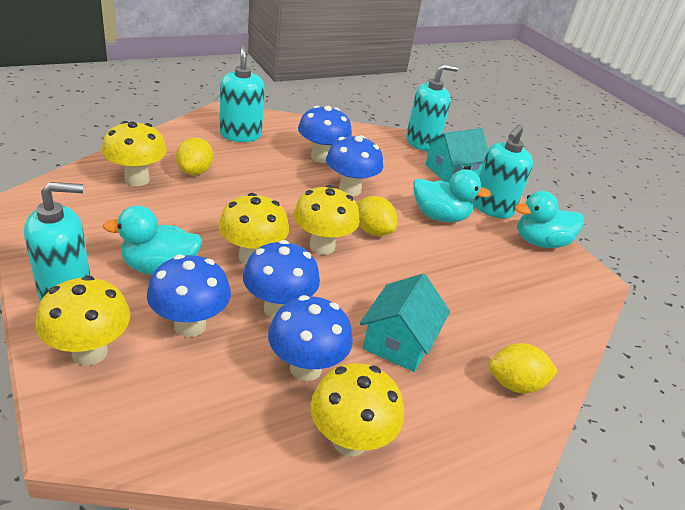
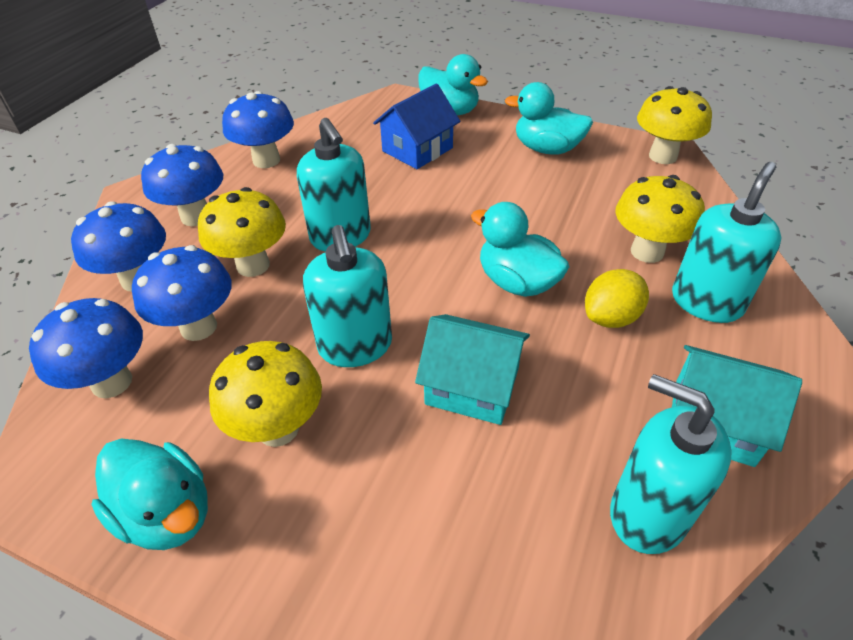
blue house: none = 0 -> [373,83,460,169] = 1
turquoise duck: [103,206,202,275] [413,169,491,222] [515,191,584,248] = 3 -> [91,439,208,550] [419,54,488,116] [471,202,570,297] [505,82,593,155] = 4
yellow lemon: [176,137,213,175] [357,196,397,236] [489,343,558,393] = 3 -> [585,269,649,328] = 1
yellow mushroom: [35,276,131,365] [102,121,167,186] [219,193,289,265] [293,185,360,255] [310,363,404,456] = 5 -> [198,187,286,277] [209,341,322,447] [615,175,705,263] [637,86,712,164] = 4

